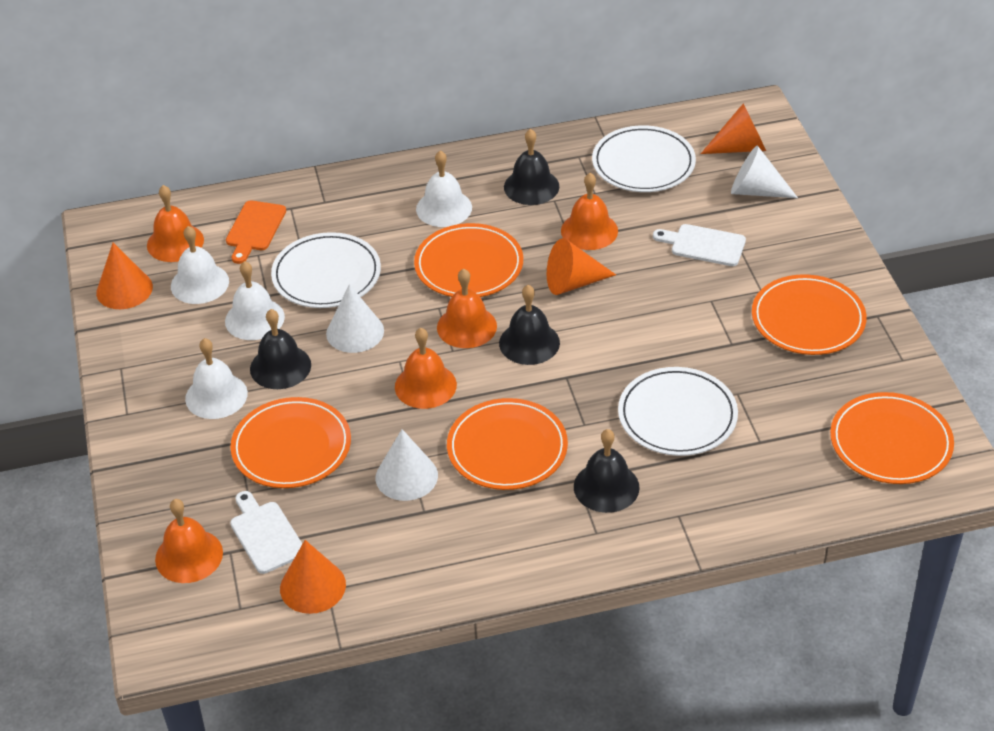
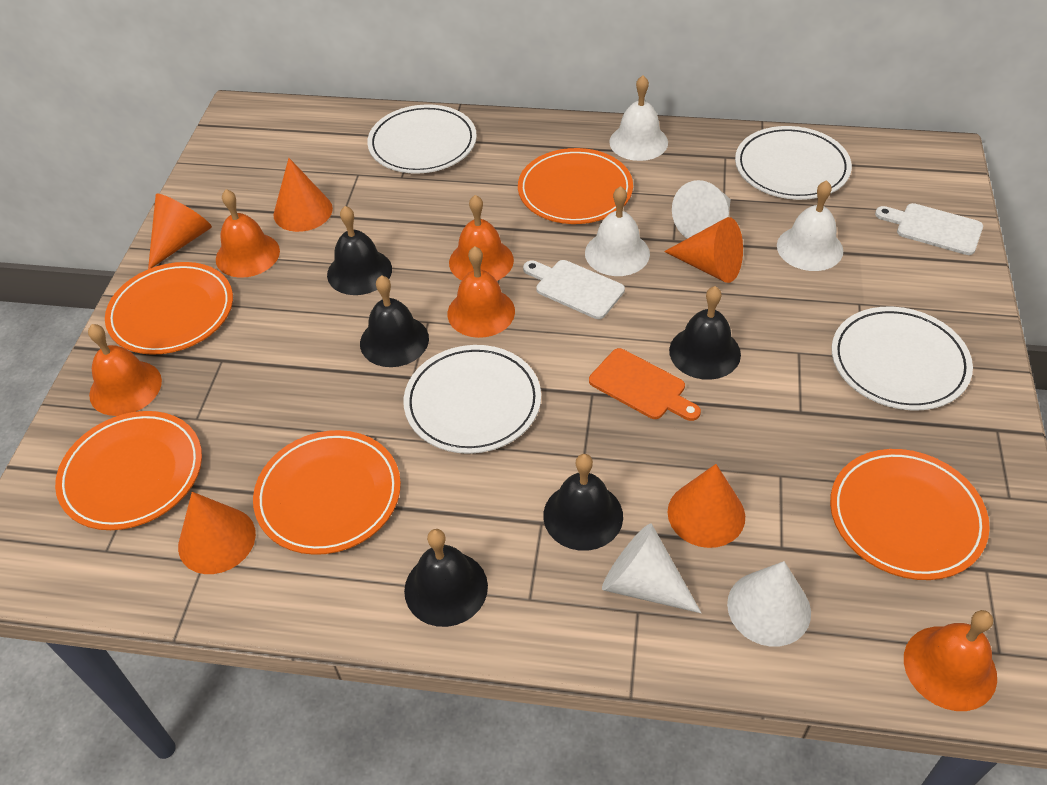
black bell: [250,309,311,389] [499,285,560,365] [504,129,559,205] [574,429,640,513] = 4 -> [327,206,392,295] [360,275,429,367] [404,529,488,627] [543,454,623,551] [669,286,741,380] = 5
orange cone: [96,243,153,309] [280,540,346,614] [547,238,616,295] [701,104,766,154] = 4 -> [148,193,212,269] [178,492,256,574] [273,158,333,232] [664,217,743,283] [667,464,745,548] = 5
white bell: [171,226,229,304] [185,338,248,419] [225,261,285,340] [416,151,472,227] = 4 -> [585,186,650,276] [609,75,668,161] [777,180,843,271] = 3
white plate: [271,232,381,308] [592,125,696,192] [618,367,738,456] = 3 -> [367,104,477,174] [404,345,541,454] [735,126,852,200] [832,307,973,410] = 4

